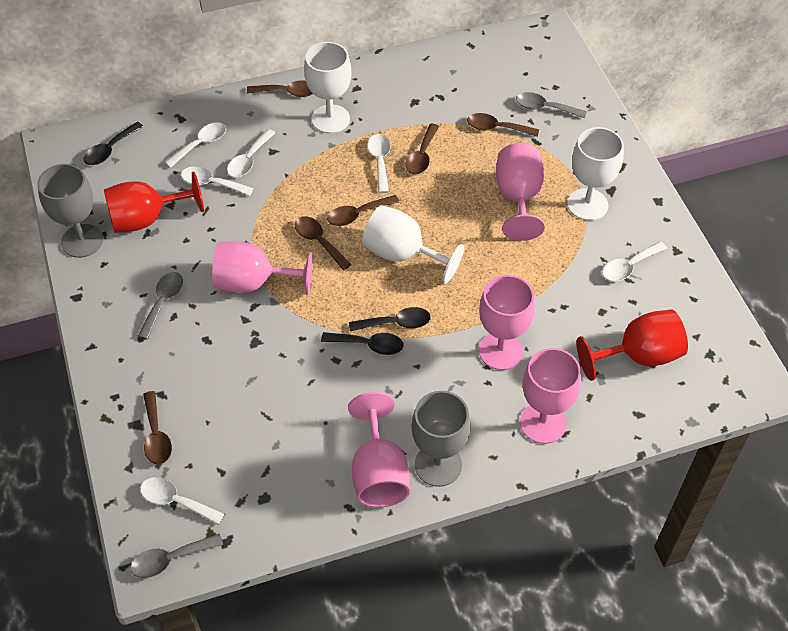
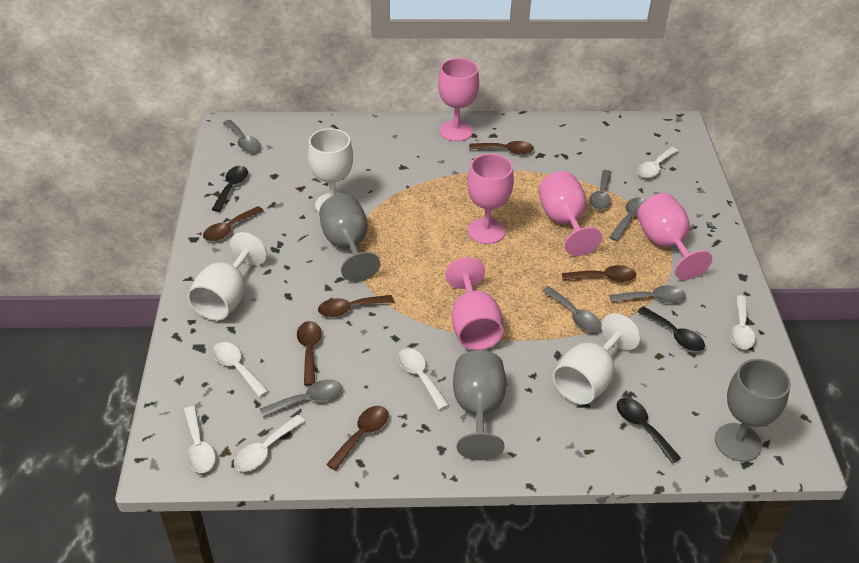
grey goblet: [37,164,103,258] [411,391,471,487] = 2 -> [319,194,380,282] [453,350,506,460] [715,359,791,462] = 3
grey spoon: [130,534,223,578] [138,272,183,339] [516,92,587,118] = 3 -> [223,120,260,152] [260,379,342,417] [542,286,601,332] [589,170,612,210] [609,197,646,241] [610,285,685,303] = 6
red goblet: [104,172,204,233] [577,309,688,381] = 2 -> none = 0

